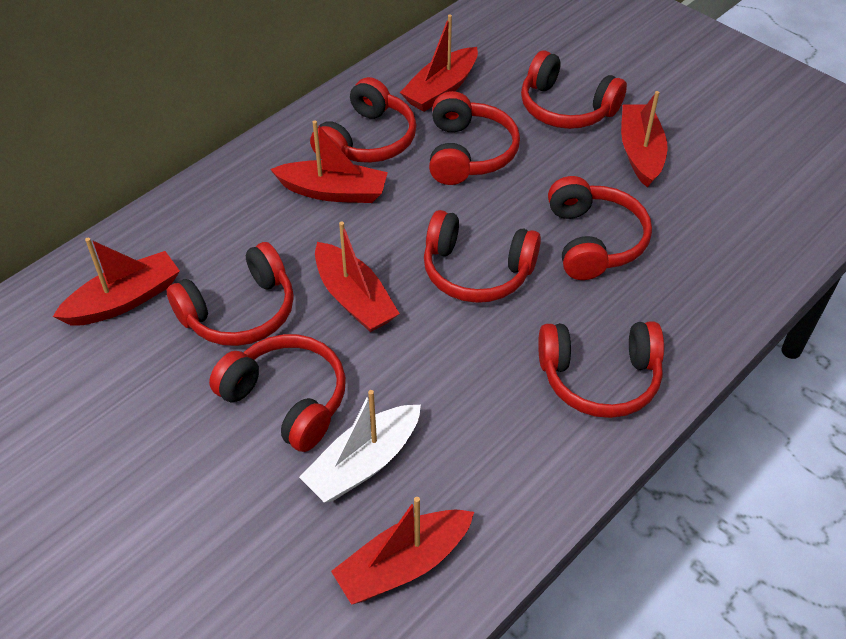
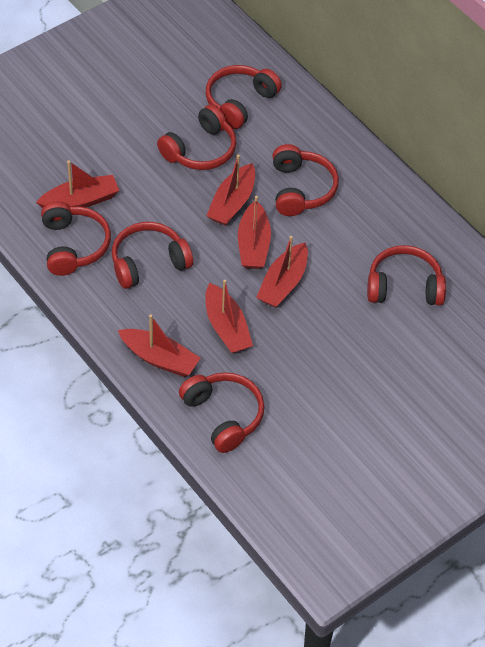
red headphones: [167,242,294,346] [209,334,346,452] [310,77,416,163] [424,210,541,303] [429,91,520,185] [521,50,627,129] [538,321,664,418] [548,176,652,280] = 8 -> [41,201,111,276] [112,222,193,289] [157,104,236,170] [179,372,265,453] [206,65,282,129] [273,144,339,216] [367,245,446,305] = 7
white boat: [299,390,421,503] = 1 -> none = 0

